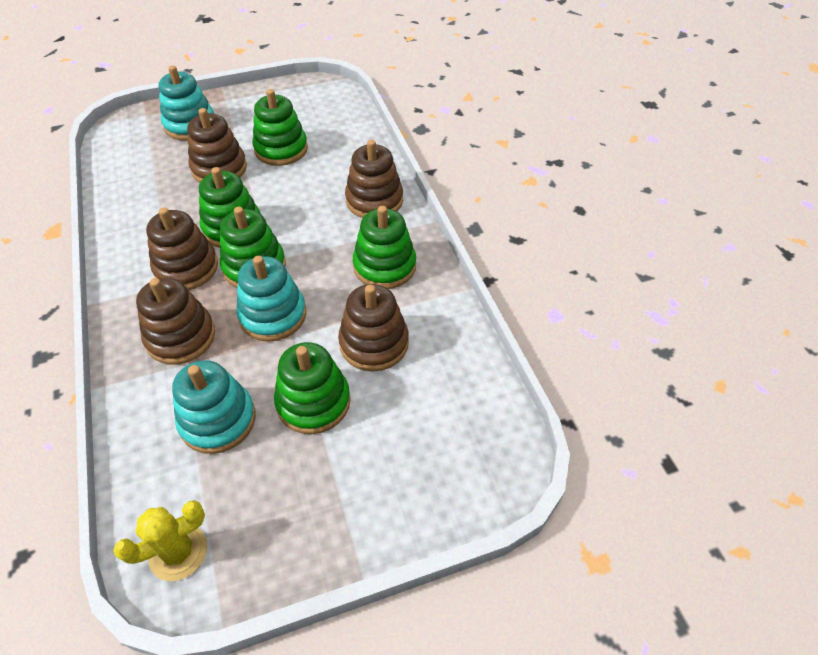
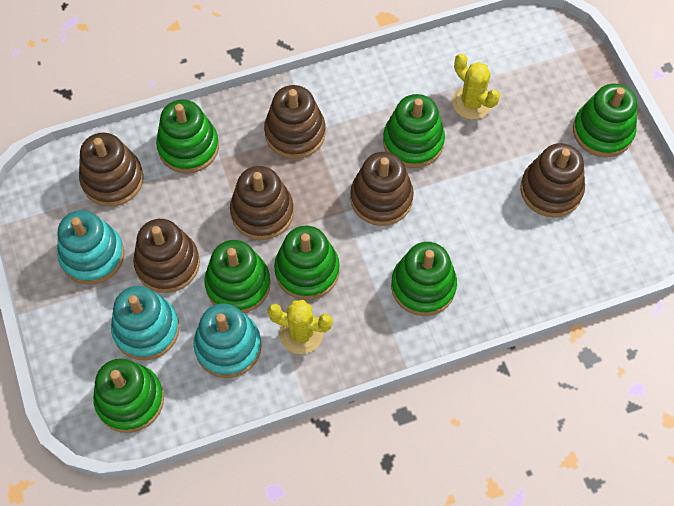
brown stacking toy: [136,278,215,365] [146,207,218,290] [187,108,247,183] [338,284,409,372] [345,140,403,218] = 5 -> [79,132,144,207] [133,219,200,293] [230,166,294,240] [264,85,326,159] [350,152,414,226] [520,143,585,217] = 6
green stacking toy: [199,167,261,248] [220,207,286,288] [252,89,308,166] [274,342,351,434] [353,206,416,289] = 5 -> [93,358,164,433] [156,99,219,173] [204,240,271,313] [274,226,340,300] [383,94,445,168] [391,242,457,316] [573,83,637,157] = 7
yellow cactus: [113,500,207,581] = 1 -> [267,300,333,354] [452,54,500,120] = 2

